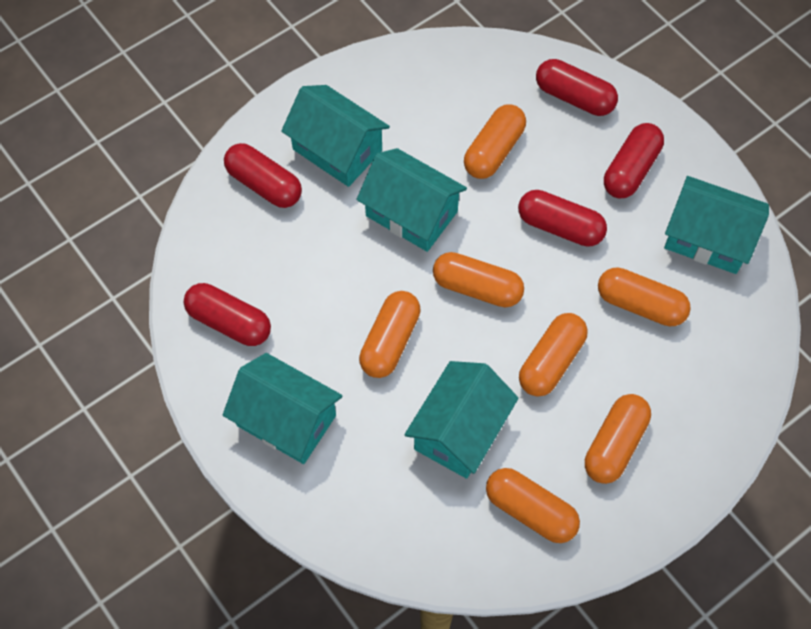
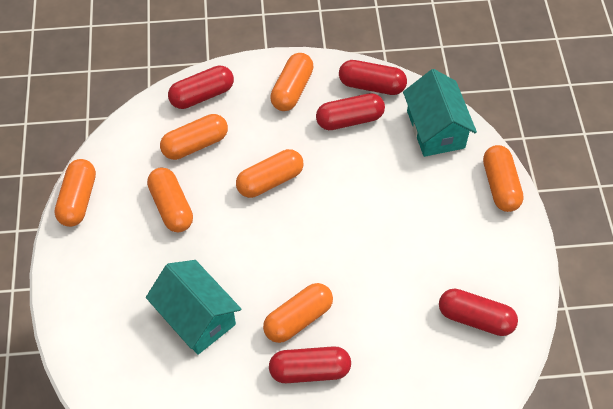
turquoise house: [223,353,343,464] [281,85,390,187] [357,148,467,252] [404,361,519,479] [664,176,769,274] = 5 -> [146,260,241,355] [403,69,477,157] = 2

